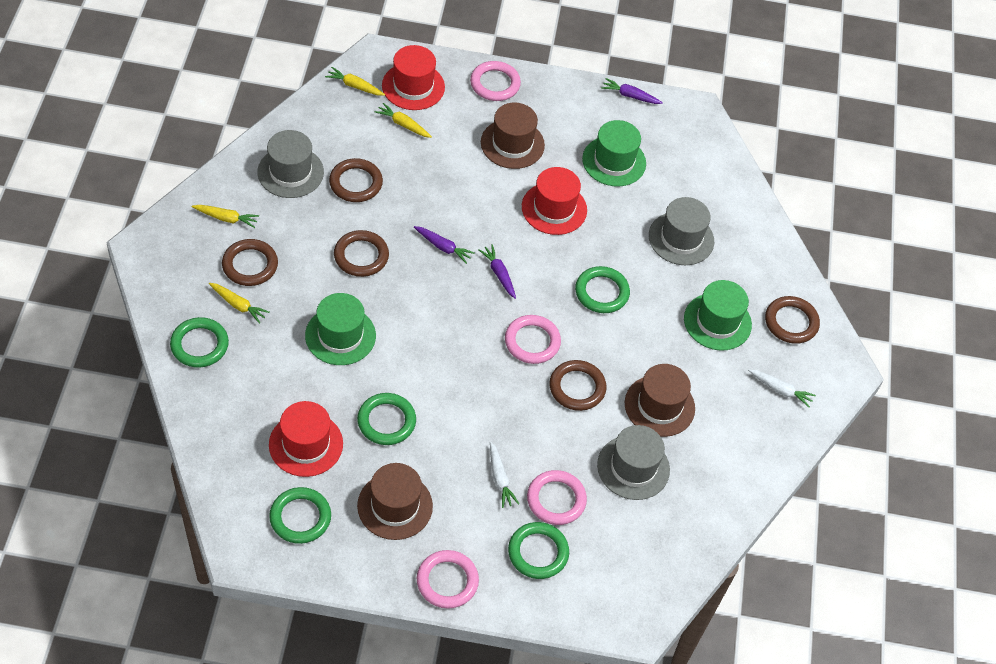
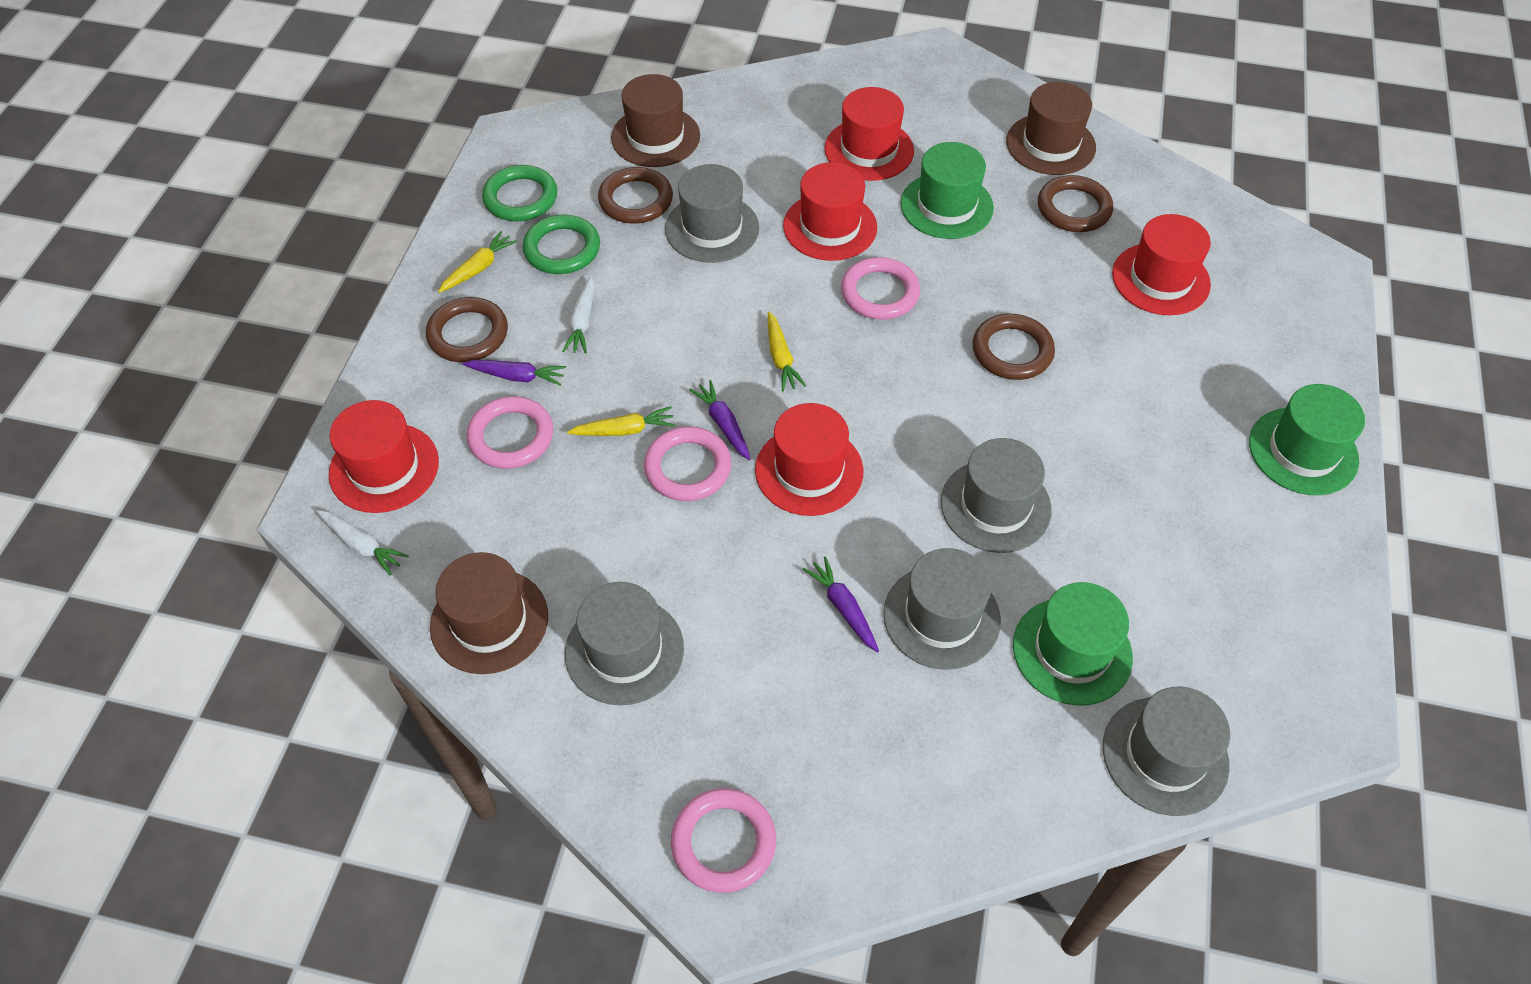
brown ring: [222,239,278,286] [329,158,383,202] [334,230,389,277] [549,360,607,411] [765,296,820,344] = 5 -> [426,297,508,362] [598,167,673,224] [973,313,1055,380] [1038,175,1113,232] = 4
green ring: [170,317,229,368] [269,487,331,544] [357,393,416,445] [508,522,569,579] [575,266,630,313] = 5 -> [482,165,557,221] [522,215,600,274] = 2
grey hat: [257,130,324,198] [597,425,670,500] [649,197,714,265] = 3 -> [565,582,684,705] [665,164,759,263] [883,548,1001,670] [941,438,1052,553] [1103,687,1230,816] = 5
red hat: [269,401,343,477] [382,45,445,110] [522,167,587,235] = 3 -> [328,400,439,513] [755,403,863,516] [783,162,877,261] [824,87,914,181] [1112,214,1211,315] = 5
yellow carrot: [191,205,259,228] [209,283,270,324] [325,67,385,96] [375,103,432,138] = 4 -> [438,231,517,293] [567,406,675,436] [768,312,806,391] = 3

